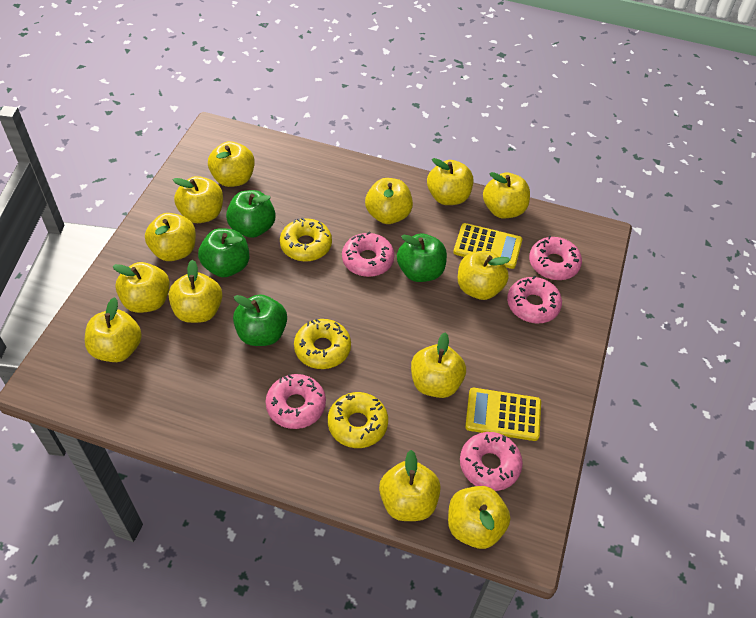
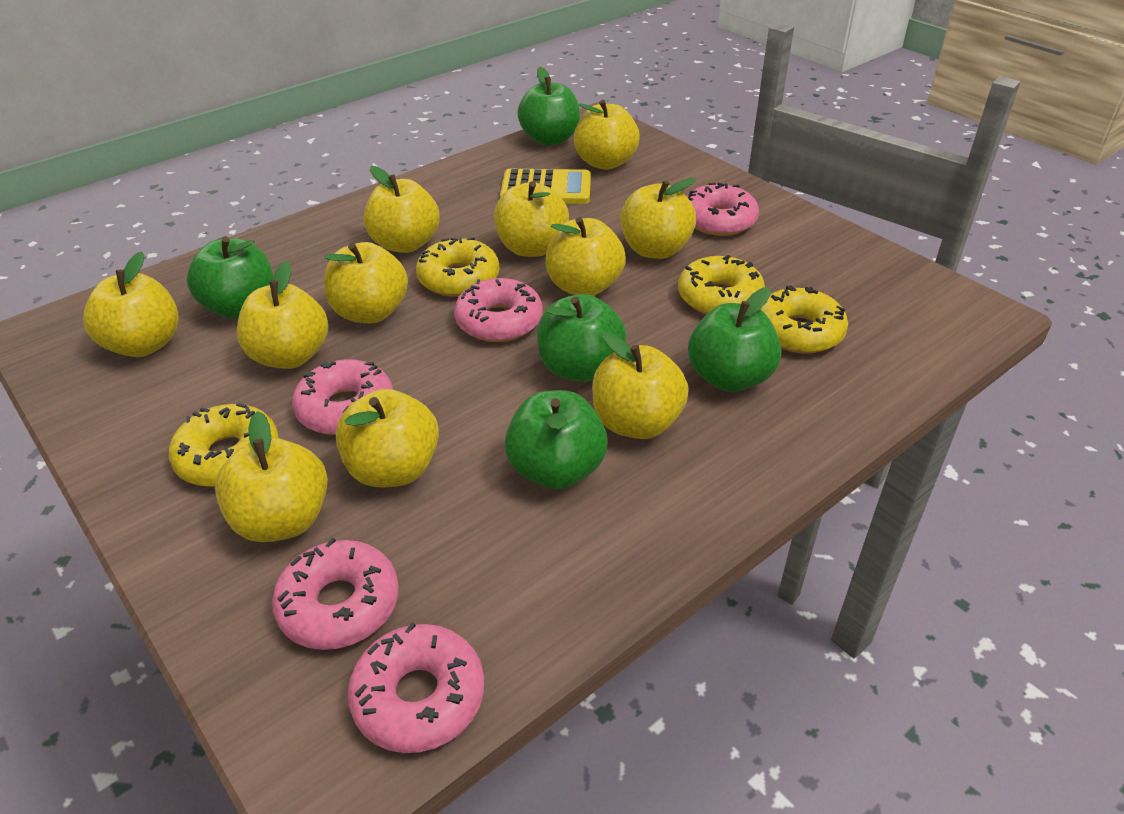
green apple: [198,228,249,277] [226,190,276,238] [233,294,287,346] [397,233,447,282] = 4 -> [187,237,273,319] [505,390,608,489] [517,67,580,146] [537,294,627,382] [688,287,781,392] = 5
yellow apple: [85,297,142,362] [113,262,170,313] [145,213,196,261] [169,260,222,323] [173,176,223,223] [208,141,255,187] [365,178,413,224] [379,450,441,521] [411,332,466,398] [427,158,473,205] [448,486,510,549] [458,251,510,300] [483,172,530,218] = 13 -> [83,251,179,357] [215,411,328,542] [237,261,328,369] [324,242,408,323] [336,389,439,487] [364,166,440,253] [494,181,569,257] [545,217,626,296] [574,100,639,170] [592,332,689,439] [620,178,696,259] = 11
yellow calculator: [453,223,522,269] [465,388,541,441] = 2 -> [500,169,591,204] = 1
yellow donut: [280,217,332,262] [294,319,351,369] [328,392,388,448] = 3 -> [169,403,279,487] [416,237,499,297] [678,255,765,314] [760,285,848,354] = 4

